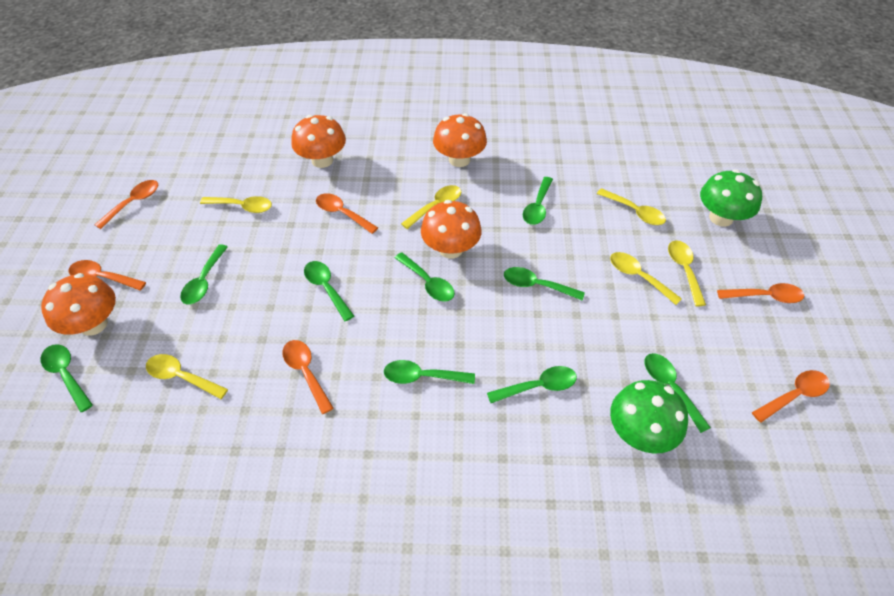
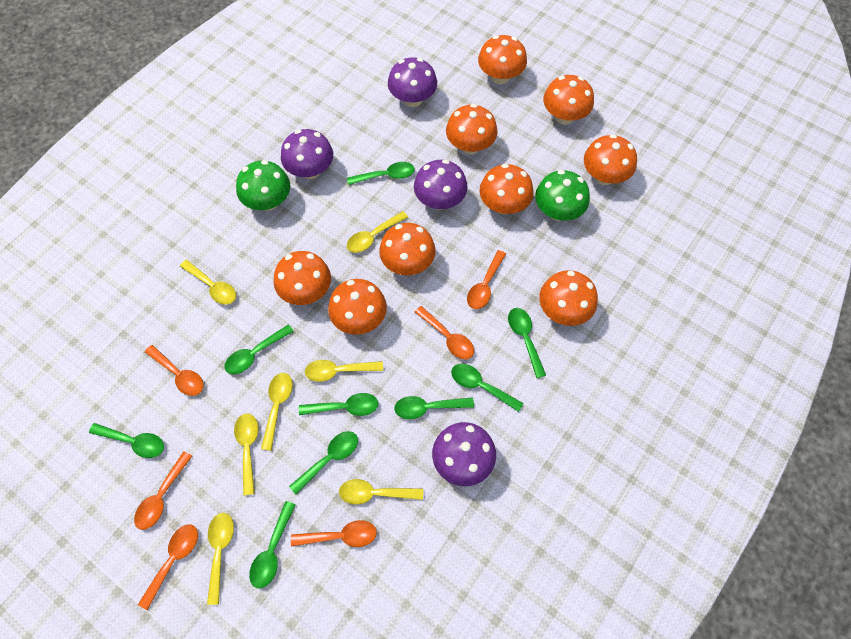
orange mushroom: [41,273,116,336] [291,115,346,168] [421,200,482,259] [433,113,487,167] = 4 -> [274,251,331,305] [328,279,387,335] [379,223,436,275] [446,104,498,154] [478,35,527,84] [479,164,534,214] [539,270,598,326] [543,75,594,124] [584,134,637,185] = 9
purple mushroom: none = 0 -> [281,129,333,179] [388,57,437,107] [414,159,468,210] [432,422,496,486] = 4
yellow spoon: [146,354,228,399] [200,196,272,213] [401,185,461,229] [597,188,666,225] [610,252,682,305] [668,241,706,306] = 6 -> [180,260,236,305] [207,513,234,605] [234,413,259,495] [261,373,293,451] [305,360,383,382] [339,479,423,505] [347,211,408,253] = 7

